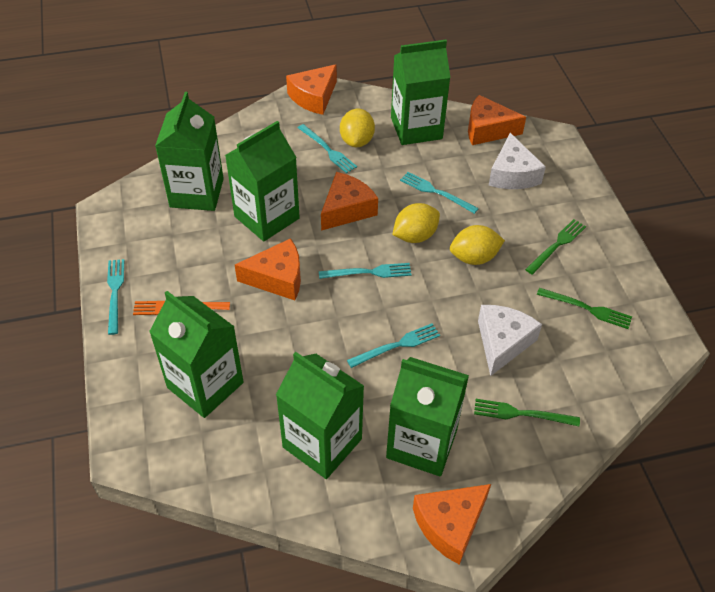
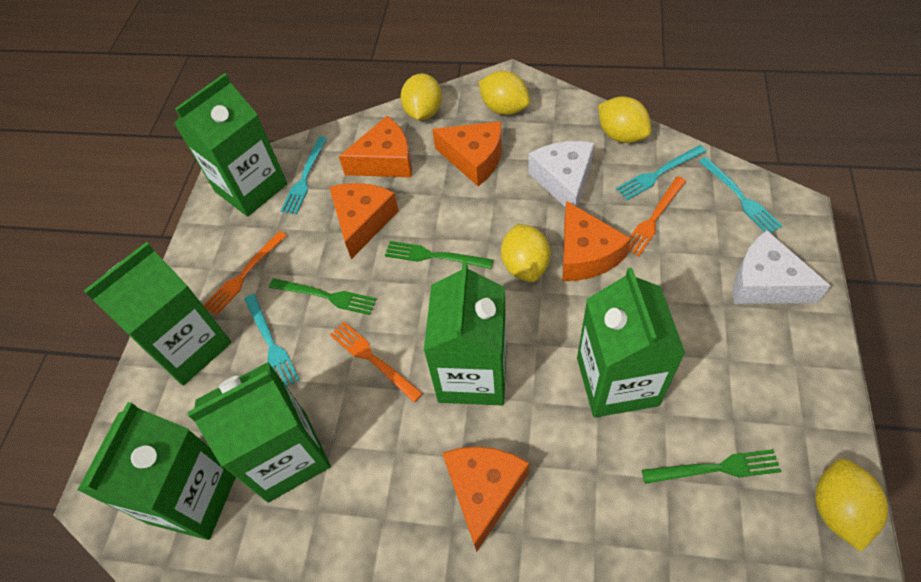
orange fork: [133,301,230,315] = 1 -> [203,231,287,315] [330,322,423,402] [628,176,686,256] = 3
turquoise fork: [107,259,125,335] [298,124,357,173] [319,263,412,279] [347,323,440,368] [400,172,479,214] = 5 -> [244,294,299,387] [281,136,328,214] [616,145,707,200] [699,157,783,233] = 4
yellow lemon: [340,109,375,147] [393,203,440,243] [450,225,505,265] = 3 -> [400,73,442,120] [478,71,530,115] [501,224,551,282] [598,96,651,143] [815,459,888,552] = 5

